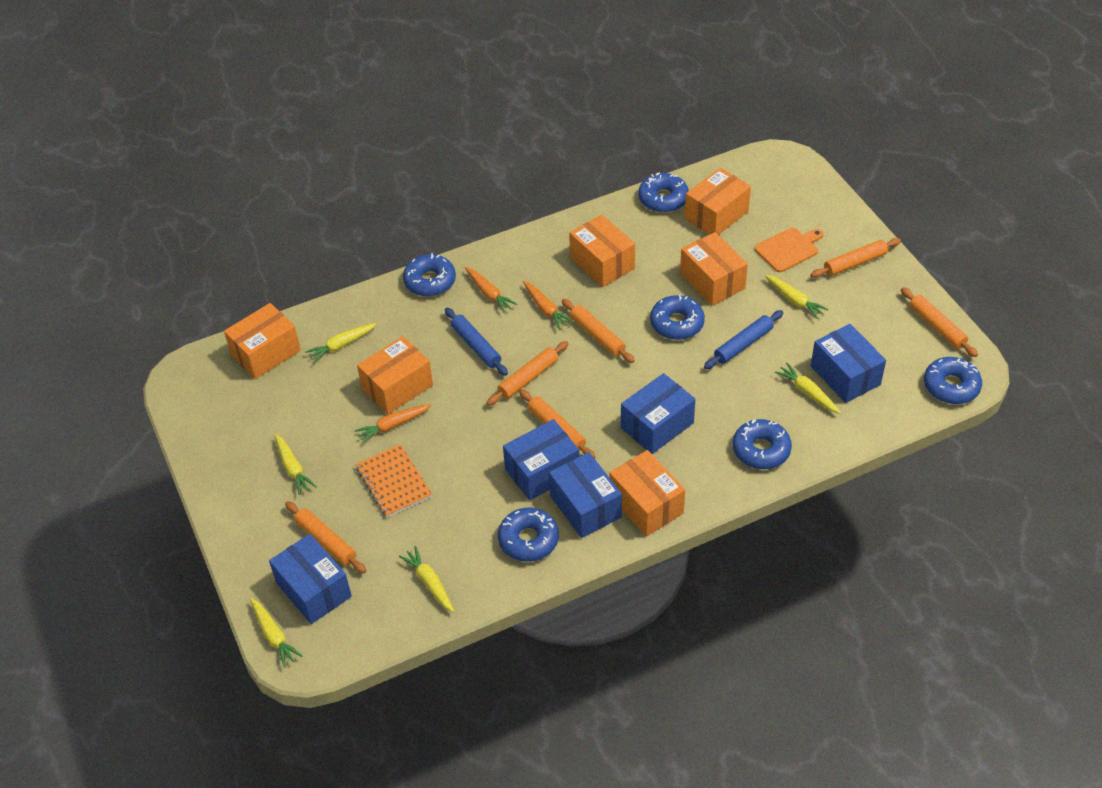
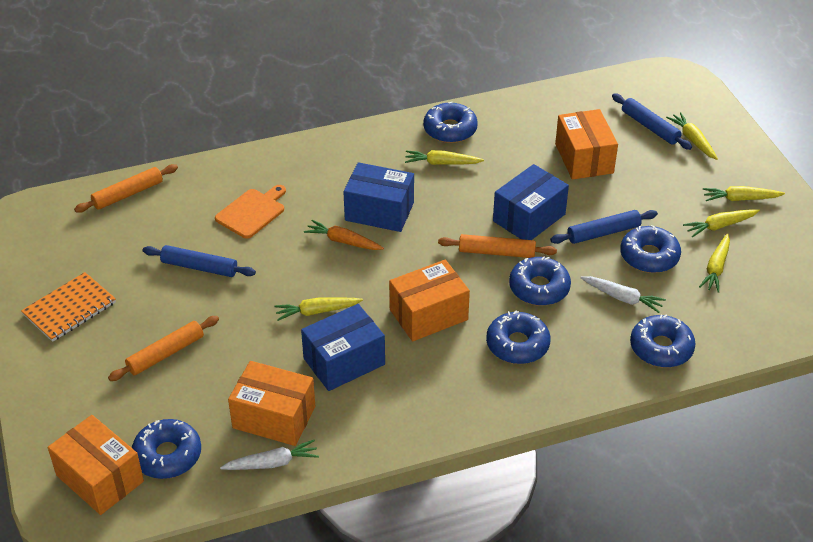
blue box: [269,534,352,624] [503,419,579,500] [549,452,622,538] [621,373,695,454] [811,324,886,403] = 5 -> [301,304,385,391] [343,162,414,232] [493,164,569,240] = 3
blue rolling pin: [445,308,508,376] [704,310,783,369] = 2 -> [142,245,256,277] [550,210,658,244] [612,93,692,150] = 3
orange box: [224,303,301,379] [357,336,433,414] [569,215,635,287] [610,450,685,536] [680,232,748,306] [685,168,751,235] = 6 -> [48,415,144,515] [228,361,315,446] [389,260,470,342] [555,109,618,180] = 4
orange carrot: [354,404,431,444] [465,267,517,313] [523,281,574,330] = 3 -> [304,220,384,250] = 1
orange rolling pin: [285,501,366,574] [486,341,569,406] [519,389,595,458] [562,299,635,363] [811,238,901,278] [901,287,978,357] = 6 -> [74,164,178,213] [108,316,219,381] [438,234,557,258] = 3
white carrot: none = 0 -> [220,440,319,470] [581,276,666,313] = 2

